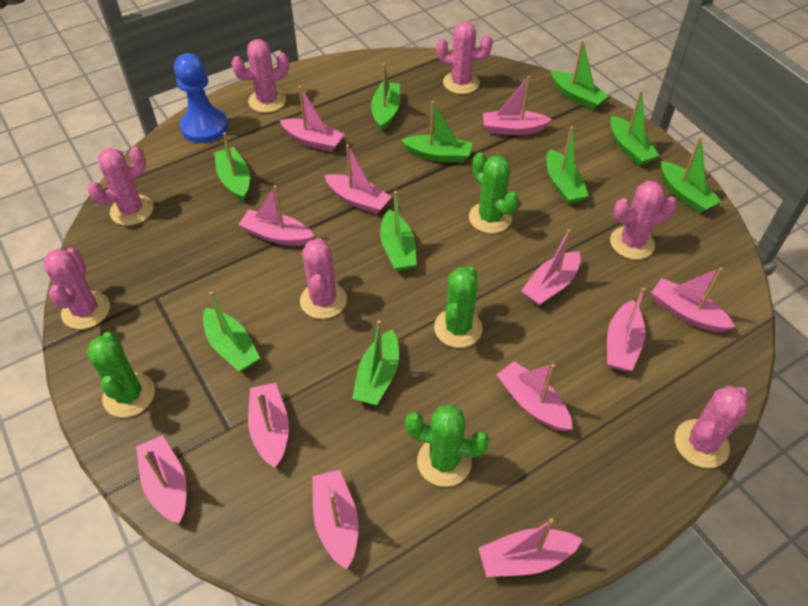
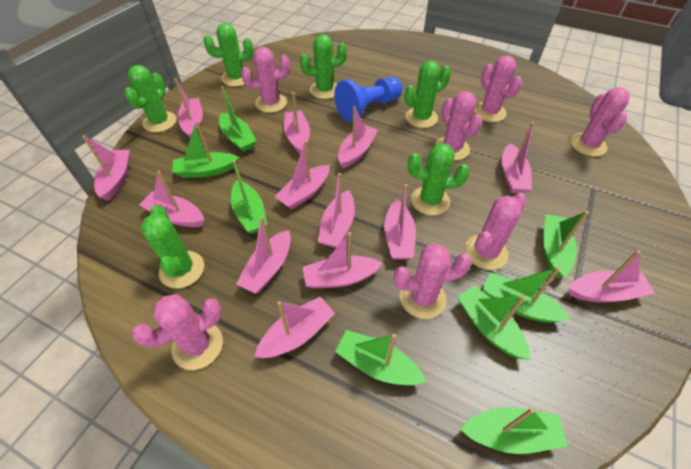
green boat: [203,291,260,372] [214,132,250,202] [352,320,399,405] [371,63,400,131] [380,191,417,272] [401,101,472,163] [547,126,589,204] [551,40,609,110] [610,90,660,166] [661,137,722,213] = 10 -> [172,121,240,178] [219,86,256,152] [231,160,267,234] [335,330,426,385] [457,285,531,360] [460,407,567,454] [482,267,570,323] [543,211,589,279] = 8
green cactus: [86,332,155,418] [405,405,490,487] [434,266,483,348] [469,152,519,233] = 4 -> [124,65,177,132] [140,205,204,288] [204,23,253,87] [300,34,347,99] [404,61,451,128] [408,143,470,215] = 6
pink boat: [136,435,187,523] [238,185,314,246] [248,383,289,468] [280,86,345,152] [313,470,358,569] [324,144,392,214] [478,518,583,577] [483,76,552,135] [497,361,573,431] [521,229,581,306] [607,287,645,371] [651,267,735,332] = 12 -> [82,135,130,201] [139,171,204,227] [174,78,203,138] [236,216,291,293] [254,296,335,358] [274,140,330,209] [284,92,310,154] [303,232,383,289] [317,173,355,248] [338,106,378,168] [384,184,416,260] [502,122,534,193] [569,250,655,303] = 13

